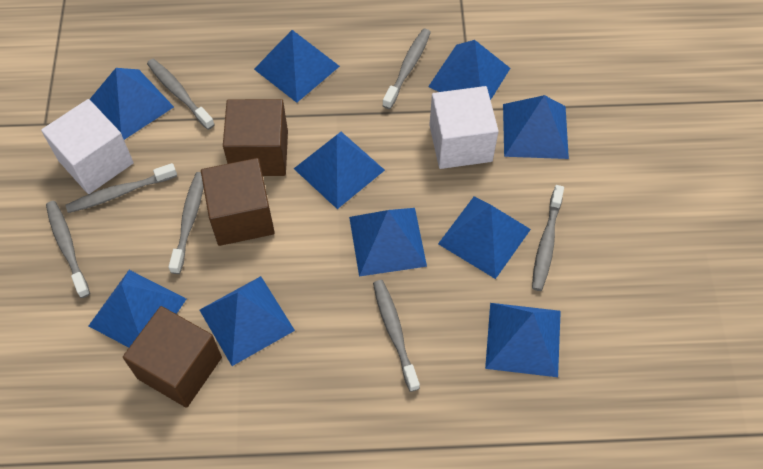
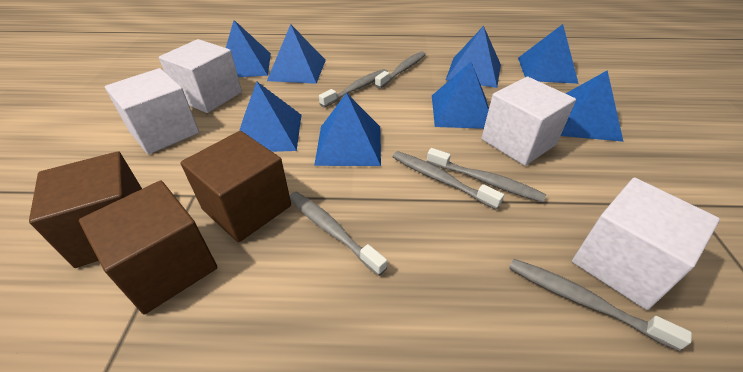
blue pyramid: [89,270,186,348] [90,68,174,140] [200,276,295,366] [254,30,340,103] [294,132,385,209] [349,208,427,276] [428,40,510,100] [438,196,531,279] [485,303,561,377] [503,95,569,159] = 10 -> [226,20,271,77] [239,82,301,152] [267,24,326,84] [314,93,381,166] [432,62,489,129] [446,26,501,88] [518,24,579,84] [561,70,623,142] = 8
grey toothbrush: [46,201,90,298] [65,163,177,213] [147,59,215,130] [168,172,204,274] [373,280,420,392] [382,29,431,109] [532,185,564,291] = 7 -> [290,192,387,276] [319,69,388,108] [375,51,426,89] [393,151,504,210] [427,148,546,202] [509,258,692,351] = 6
white cube: [41,99,134,194] [429,86,499,169] = 2 -> [105,68,199,154] [159,39,242,113] [481,77,576,166] [572,177,720,310] = 4

